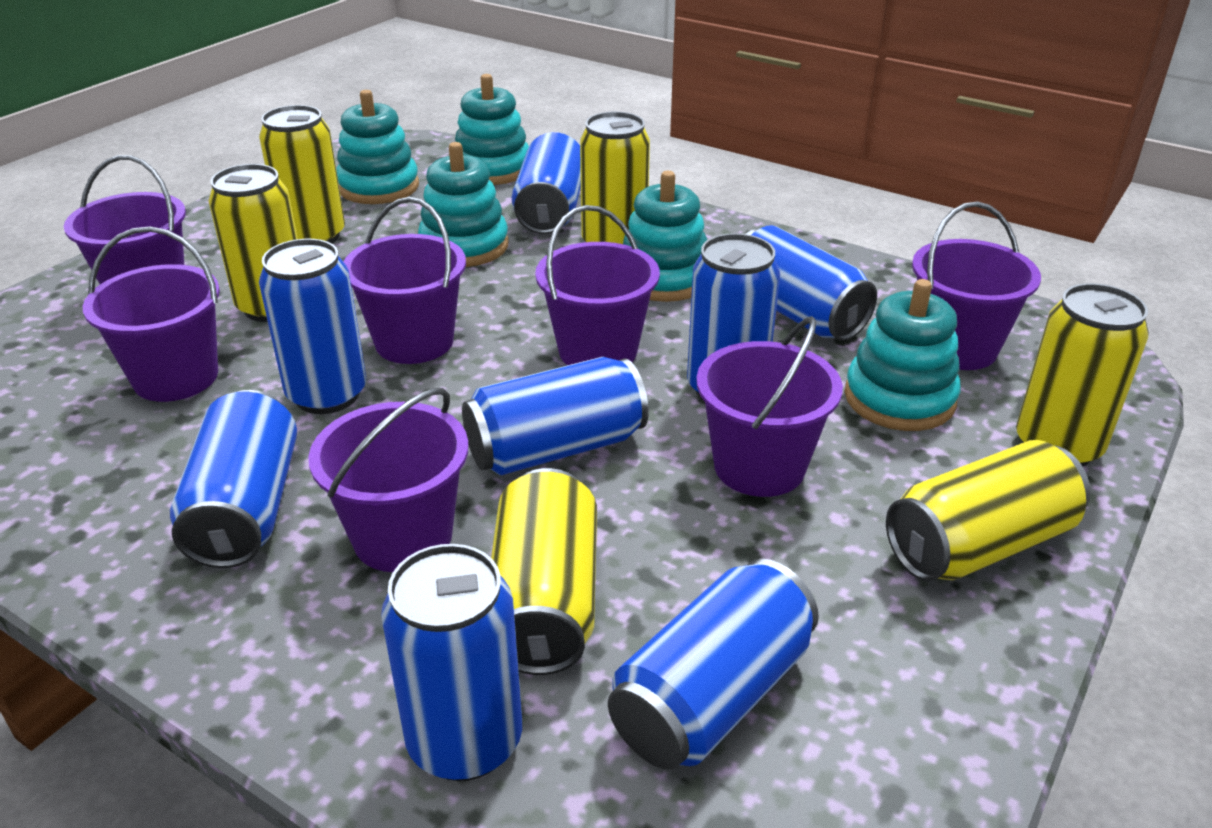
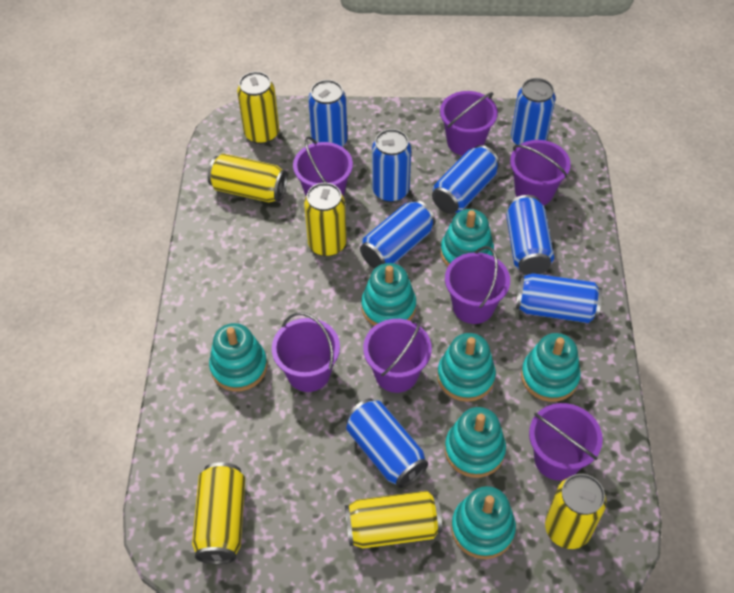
turquoise stacking toy: [336,90,419,204] [418,142,509,267] [455,74,529,185] [623,171,707,302] [844,279,961,431] = 5 -> [209,323,267,391] [361,263,416,326] [437,333,496,402] [441,209,494,266] [445,407,506,478] [451,486,516,559] [521,333,581,402] = 7

